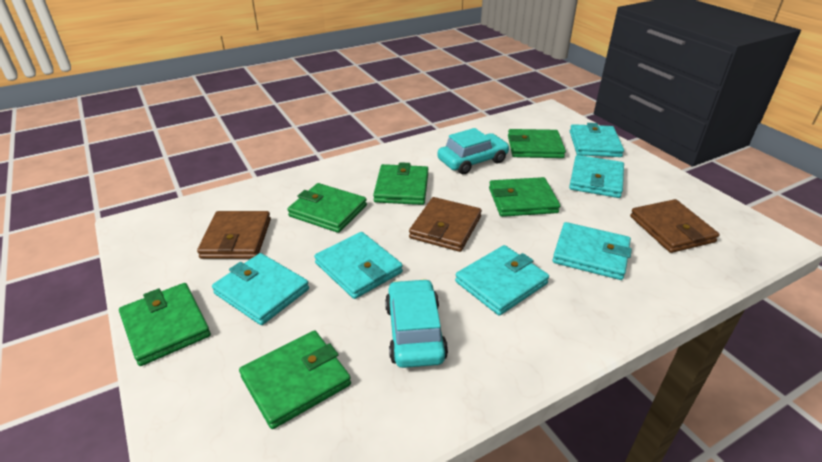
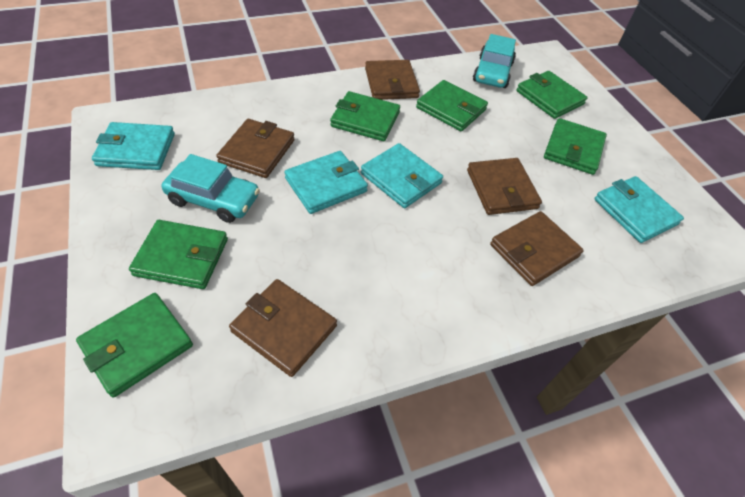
brown wallet: [197,211,271,259] [409,197,482,252] [630,199,719,253] = 3 -> [216,119,294,178] [229,279,337,377] [365,60,420,100] [467,158,542,215] [490,211,584,286] = 5
turquoise wallet: [212,253,309,325] [314,232,403,299] [455,245,549,316] [553,222,632,280] [569,155,624,198] [570,123,624,157] = 6 -> [92,122,175,170] [284,151,368,214] [361,143,443,208] [594,176,684,243] = 4

